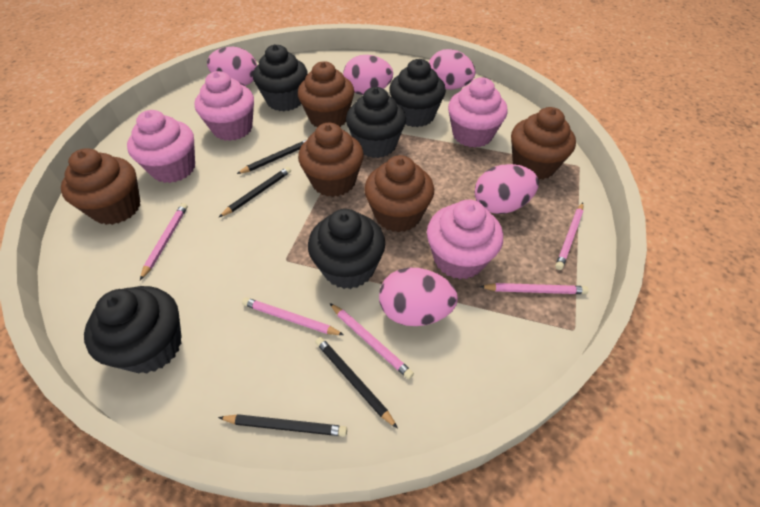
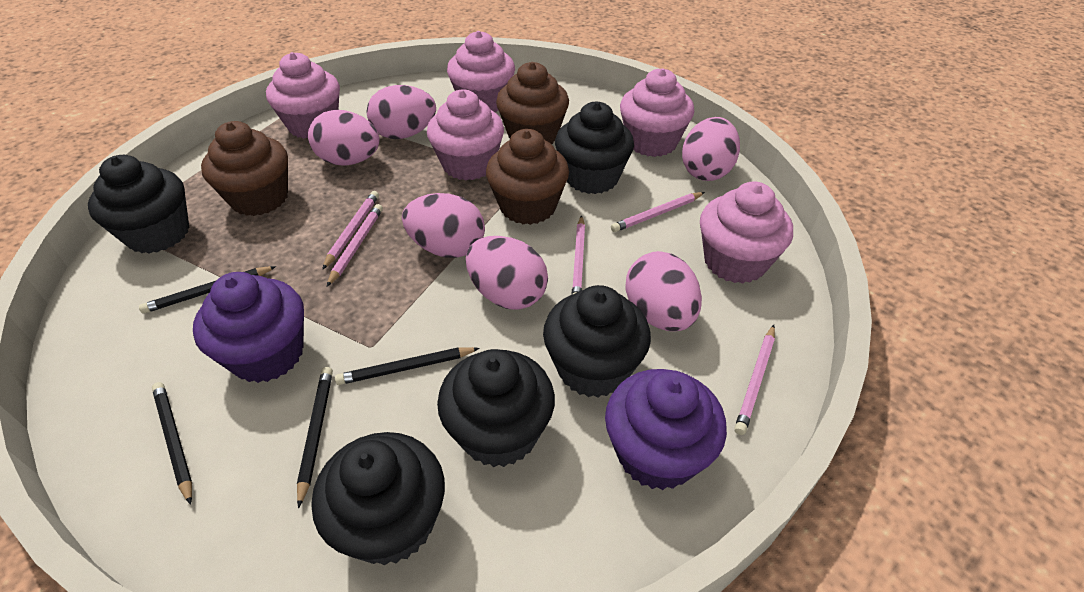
brown cupcake: [61,148,141,225] [298,61,354,127] [298,123,364,197] [364,155,434,232] [511,107,576,180] = 5 -> [201,121,288,216] [486,129,569,225] [496,62,569,144] = 3
pink cupcake: [127,110,195,183] [195,71,254,141] [427,200,503,279] [448,77,508,148] = 4 -> [266,52,340,139] [427,90,504,180] [447,31,515,112] [620,68,694,157] [700,181,793,284] = 5
pink egg: [207,47,257,86] [343,55,393,95] [379,268,458,326] [429,49,476,89] [475,164,539,214] = 5 -> [308,110,380,166] [366,85,436,139] [402,193,485,258] [466,236,548,310] [625,251,702,331] [682,117,740,181] = 6
purple cupcake: none = 0 -> [193,272,304,383] [605,369,727,490] = 2

